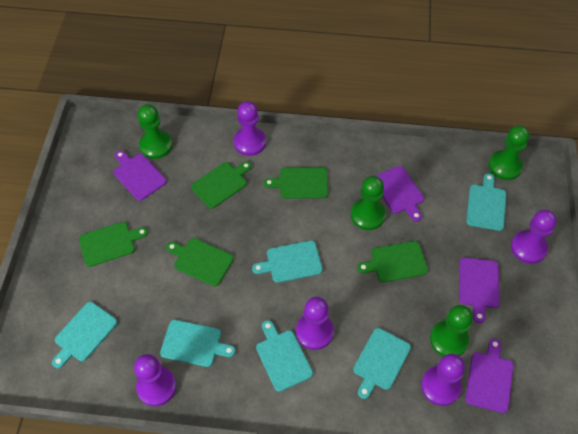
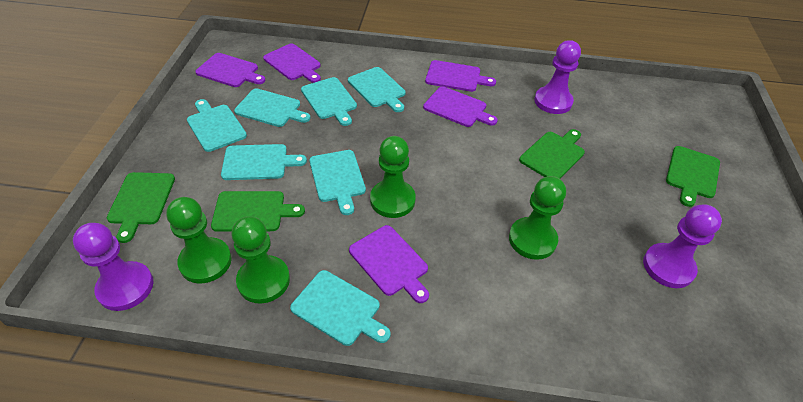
green cutting board: [79,222,148,267] [166,238,234,287] [191,161,252,209] [264,167,328,199] [357,241,428,282] = 5 -> [107,172,175,243] [211,191,305,232] [519,129,585,179] [666,146,720,207] = 4
purple cutting board: [113,150,167,201] [375,166,424,222] [459,258,499,323] [465,338,514,413] = 4 -> [195,53,265,87] [263,43,321,83] [349,225,429,303] [423,87,498,127] [425,60,496,92] = 5
purple pawn: [134,354,176,406] [234,101,266,156] [296,297,334,350] [421,354,465,406] [511,210,557,264] = 5 -> [73,223,154,311] [534,40,581,114] [643,204,722,288] = 3
turquoise cutting board: [52,302,117,368] [160,320,235,367] [252,241,323,283] [256,320,313,392] [353,328,411,399] [466,173,506,231] = 6 -> [187,99,247,152] [221,144,307,180] [234,88,311,127] [290,270,391,346] [301,77,357,126] [309,150,366,215] [348,67,405,112] = 7

